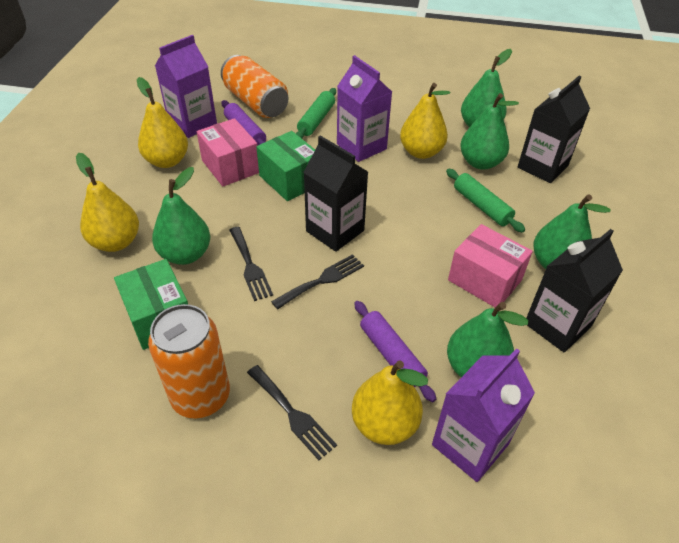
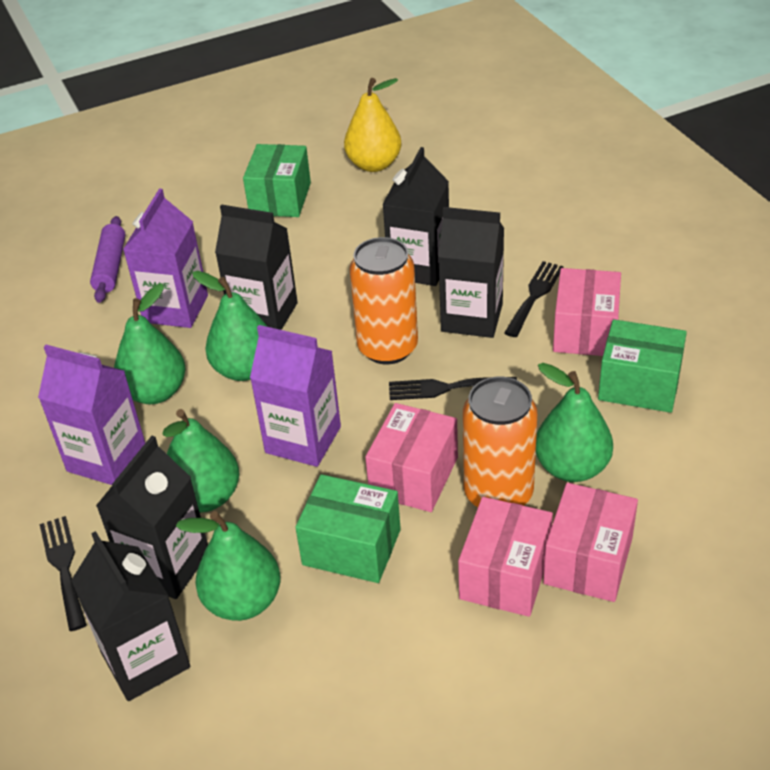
black carton: [303,135,368,252] [518,76,590,183] [526,229,623,352] = 3 -> [71,531,190,701] [96,436,208,599] [215,204,298,330] [382,147,449,286] [438,207,504,338] = 5
green box: [114,259,188,350] [256,131,315,201] = 2 -> [243,144,311,217] [295,474,401,583] [598,319,687,413] = 3
green rolling pin: [296,88,336,138] [446,169,525,233] = 2 -> none = 0
pink box: [196,118,259,187] [448,224,533,307] = 2 -> [365,403,458,512] [458,497,553,617] [543,483,638,602] [553,268,621,356] = 4
purple rolling pin: [222,100,266,145] [354,301,436,402] = 2 -> [90,216,125,303] = 1
yellow pear: [76,153,139,252] [137,77,188,168] [352,360,428,445] [400,83,450,159] = 4 -> [344,78,402,172] = 1

